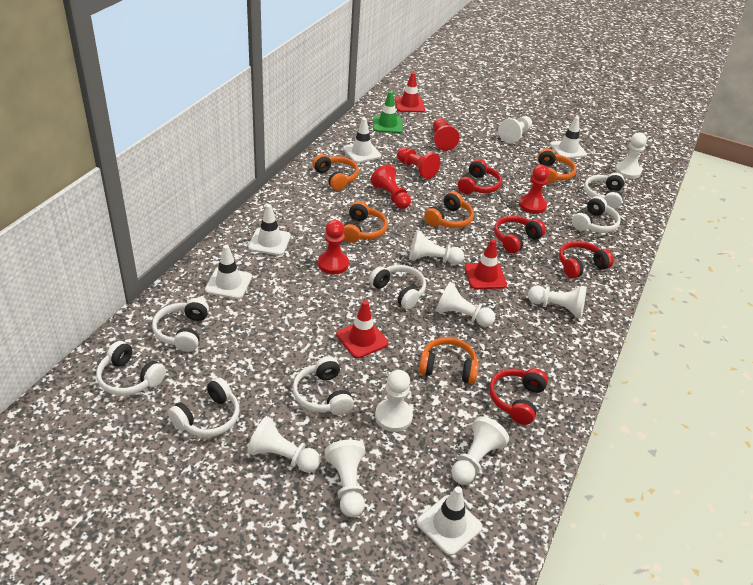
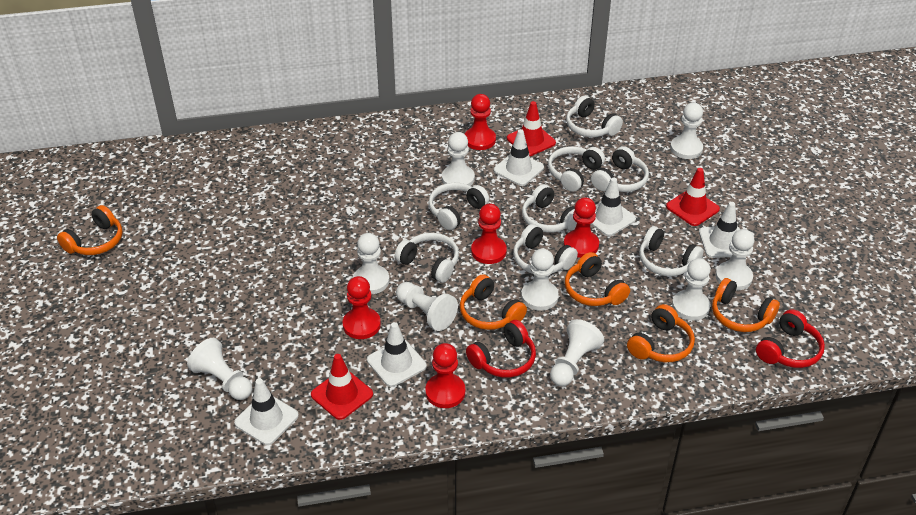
green traffic cone: [373,91,403,133] = 1 -> none = 0
red headphones: [458,159,502,194] [489,368,548,425] [494,216,546,254] [559,241,614,279] = 4 -> [466,320,536,378] [756,309,825,368] = 2
white headphones: [96,341,166,396] [152,298,209,352] [168,377,239,437] [292,356,354,415] [369,265,426,310] [572,196,621,233] [584,173,625,209] = 7 -> [395,233,459,283] [429,183,489,230] [513,224,578,274] [522,184,577,233] [548,146,605,192] [566,96,623,137] [591,146,649,192] [639,226,704,276] = 8

